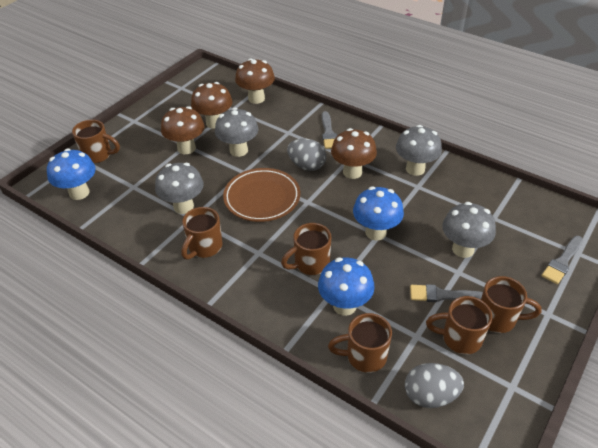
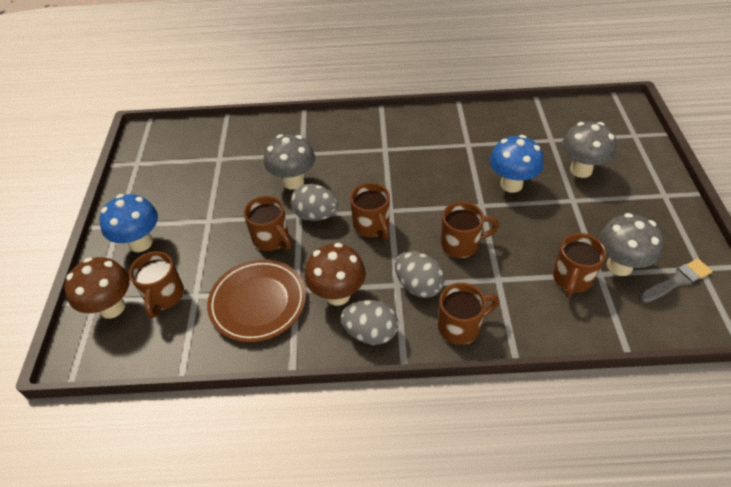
blue mushroom: [47,149,96,200] [318,257,374,316] [353,186,404,241] = 3 -> [99,194,158,252] [490,135,544,193] = 2
brown mushroom: [161,106,205,154] [191,82,233,129] [235,58,275,104] [331,128,377,179] = 4 -> [64,257,130,319] [305,243,366,306] = 2
grey brush: [322,111,337,149] [410,284,483,302] [541,236,583,284] = 3 -> [640,259,712,303] = 1
grey egg: [287,138,326,171] [405,363,464,408] = 2 -> [291,184,338,221] [341,300,398,345] [395,251,445,298] = 3
grey mushroom: [155,163,203,214] [215,108,258,157] [396,125,442,176] [442,202,496,258] = 4 -> [264,134,315,190] [562,122,617,178] [599,213,664,276] = 3

